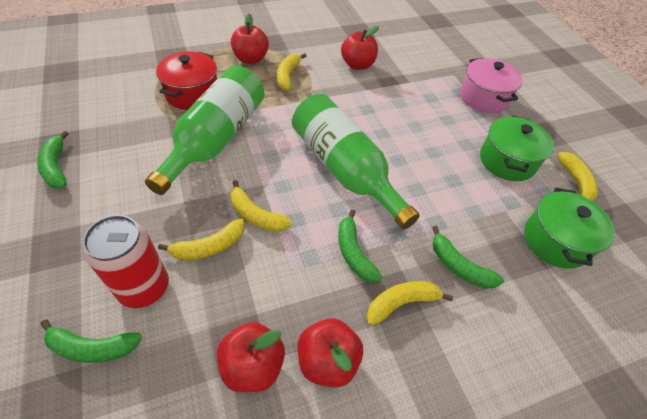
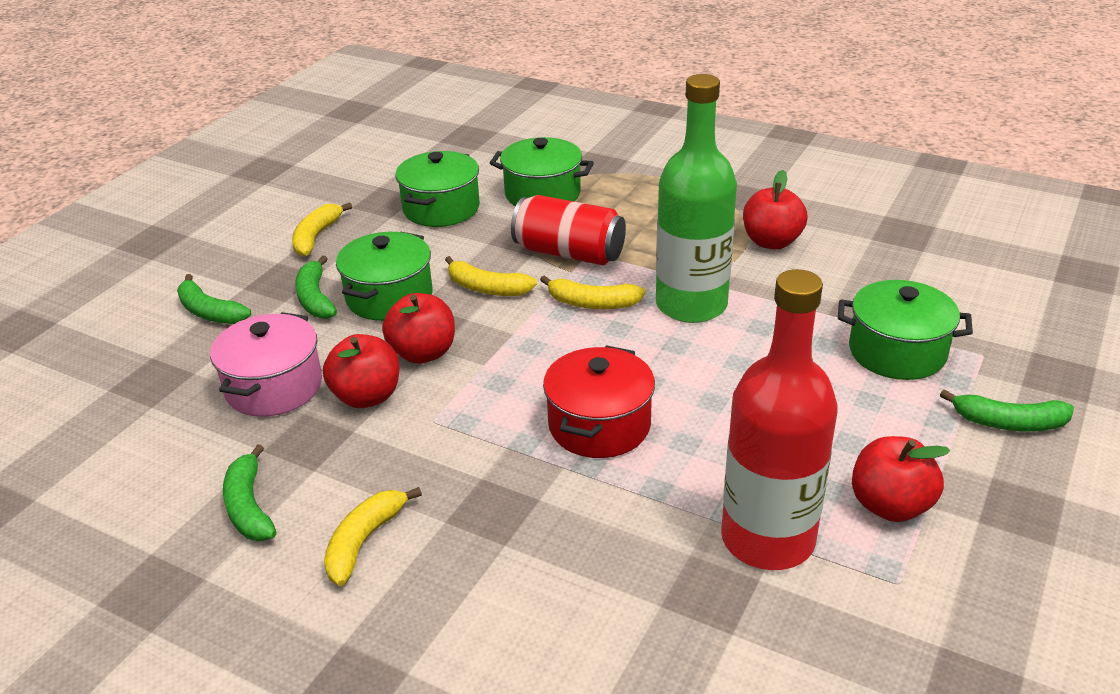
green bottle: [145,66,265,195] [292,94,420,229] = 2 -> [656,74,737,323] = 1
green pot: [480,115,554,181] [524,188,615,269] = 2 -> [336,232,432,321] [395,151,480,227] [490,137,594,206] [838,280,973,380] = 4
red bottle: none = 0 -> [721,269,838,570] = 1
yellow banana: [158,219,245,260] [231,180,292,232] [277,53,307,90] [367,281,453,326] [557,152,598,201] = 5 -> [292,202,352,257] [324,487,422,586] [445,256,537,296] [540,275,646,309] = 4

